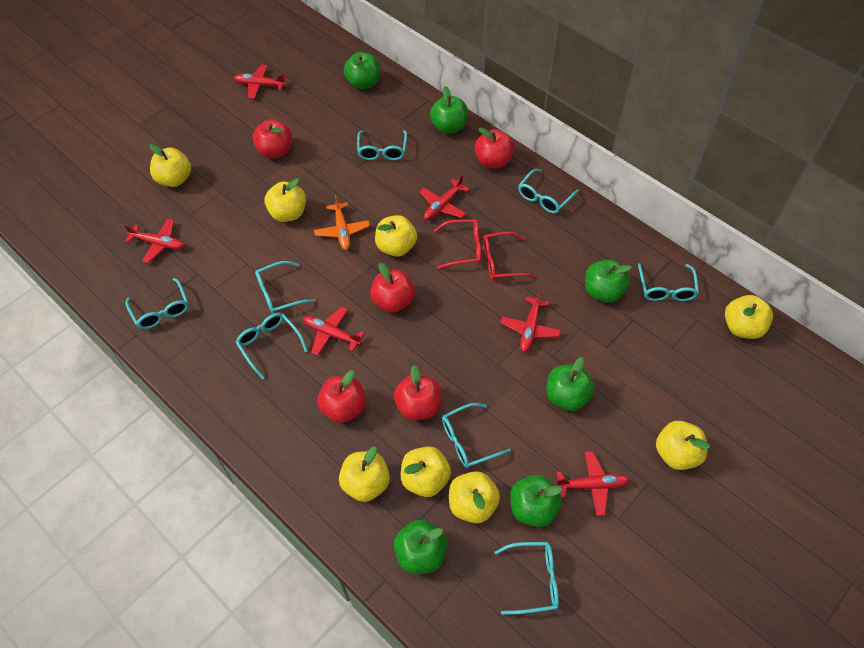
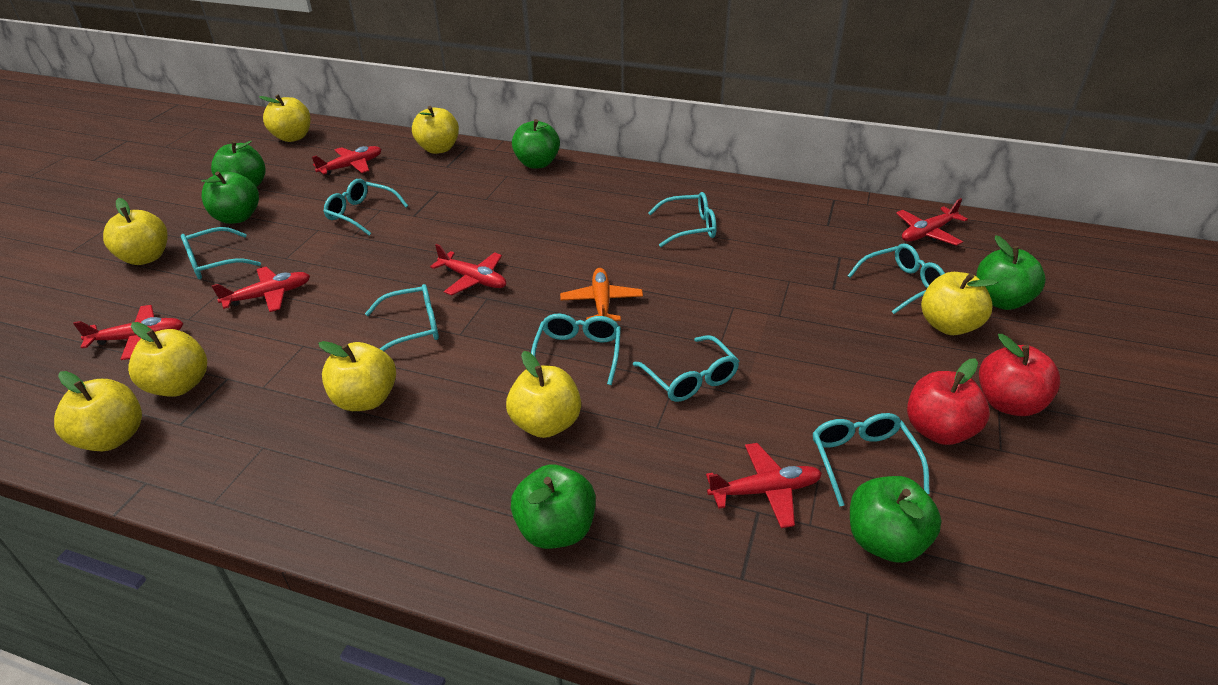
red apple: [253,120,292,158] [317,370,366,423] [370,263,415,312] [394,365,442,420] [475,128,514,168] = 5 -> [907,358,990,445] [979,334,1061,416] = 2
red glasses: [434,219,481,269] [483,232,535,280] = 2 -> none = 0

